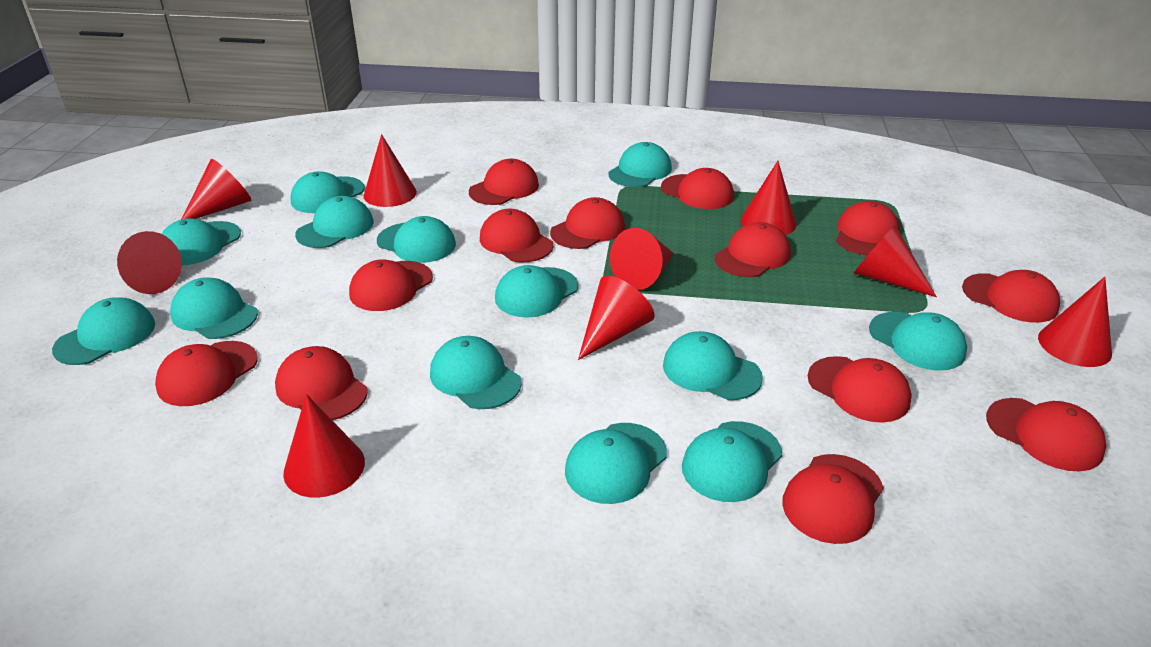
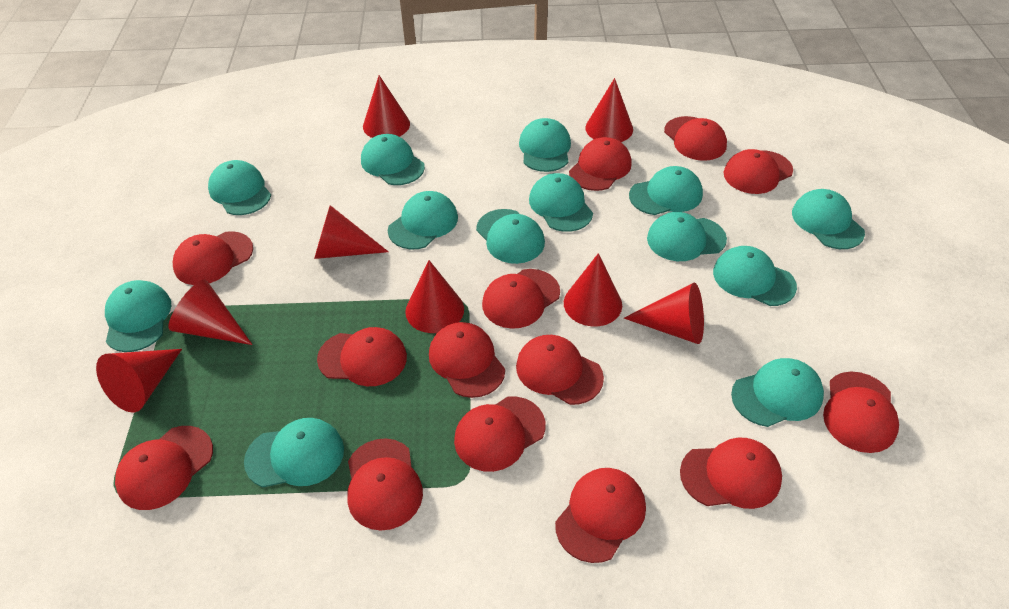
red cap: [155,341,257,406] [275,346,368,420] [349,259,433,311] [469,159,539,205] [480,209,554,262] [550,197,625,249] [661,168,734,209] [715,222,791,277] [782,454,884,544] [808,356,912,423] [836,201,899,255] [962,270,1060,323] [986,398,1106,471] = 13 -> [115,426,213,510] [173,231,253,285] [317,327,407,386] [347,438,423,531] [429,322,505,398] [454,396,546,472] [482,269,560,329] [516,335,604,405] [555,468,646,563] [569,137,632,191] [664,116,727,161] [680,438,782,509] [724,149,793,194] [823,372,899,453] = 14
red cone: [117,231,182,294] [181,159,251,220] [283,394,365,498] [364,134,417,207] [578,276,655,360] [610,228,674,290] [741,161,797,235] [854,225,937,297] [1038,277,1112,367] = 9 -> [96,349,182,412] [168,280,253,345] [314,205,389,259] [363,75,410,138] [405,260,464,333] [564,253,622,326] [585,78,633,142] [624,282,704,344] = 8

